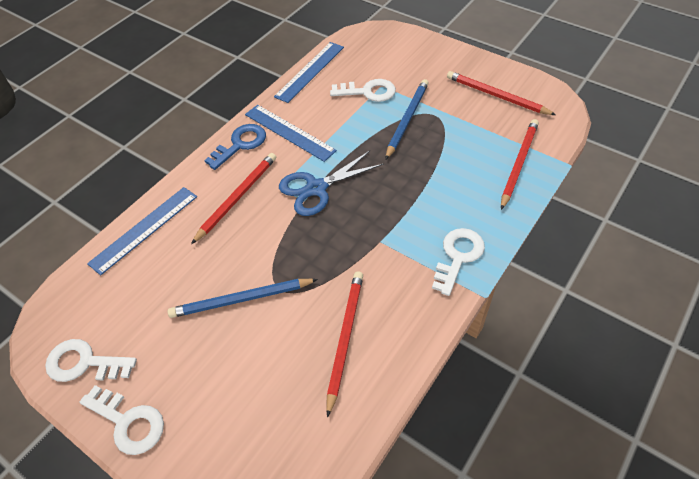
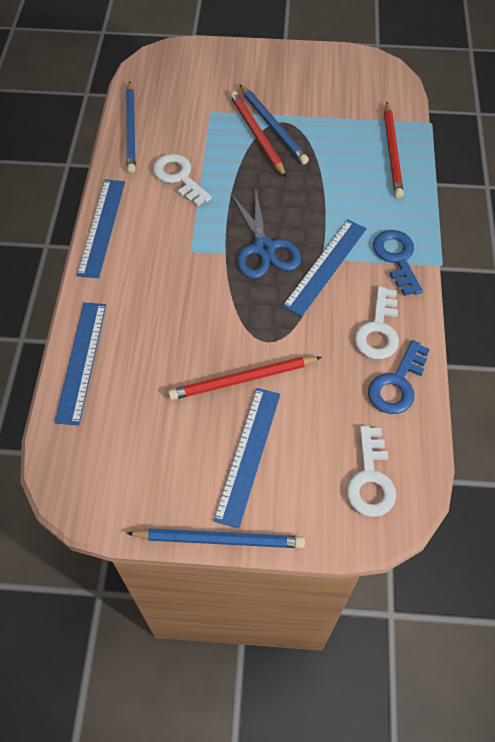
blue key: [204,124,266,170] = 1 -> [368,340,430,414] [373,230,423,296] = 2
blue pencil: [168,279,318,318] [385,79,429,160] = 2 -> [126,82,136,173] [126,528,305,548] [239,84,309,164] = 3
blue ruler: [87,187,197,275] [245,105,337,162] [274,42,344,103] = 3 -> [54,303,106,426] [77,179,125,278] [213,388,280,529] [282,220,367,317] = 4
red pencil: [191,153,276,244] [326,272,363,418] [447,71,556,115] [501,119,539,210] = 4 -> [168,356,322,400] [230,91,286,177] [384,102,404,198] = 3
white key: [45,339,137,382] [79,385,164,455] [330,79,396,102] [432,228,485,296] = 4 -> [153,154,212,206] [346,426,396,517] [354,286,399,359] = 3

